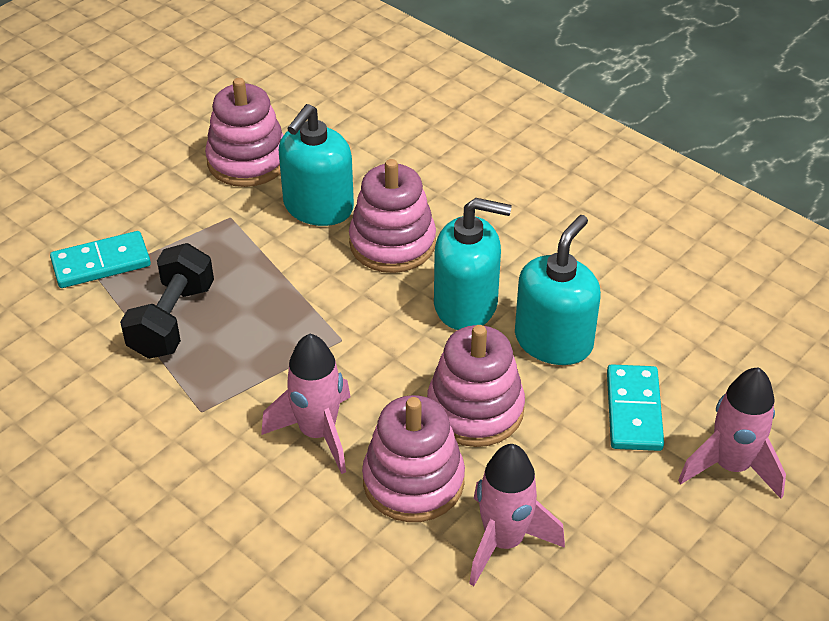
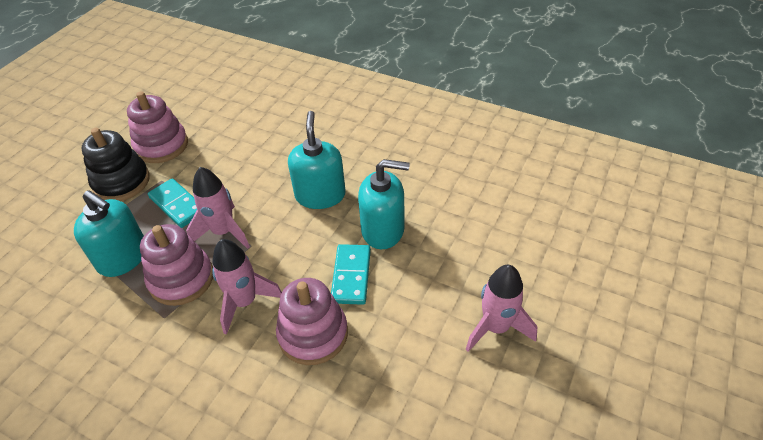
black dumbbell: [120,243,214,359] = 1 -> none = 0
black stacking toy: none = 0 -> [81,128,150,201] = 1
pink stacking toy: [205,78,284,187] [349,159,436,273] [362,395,465,522] [427,325,525,447] = 4 -> [127,91,188,163] [140,224,213,306] [276,278,348,365] = 3

